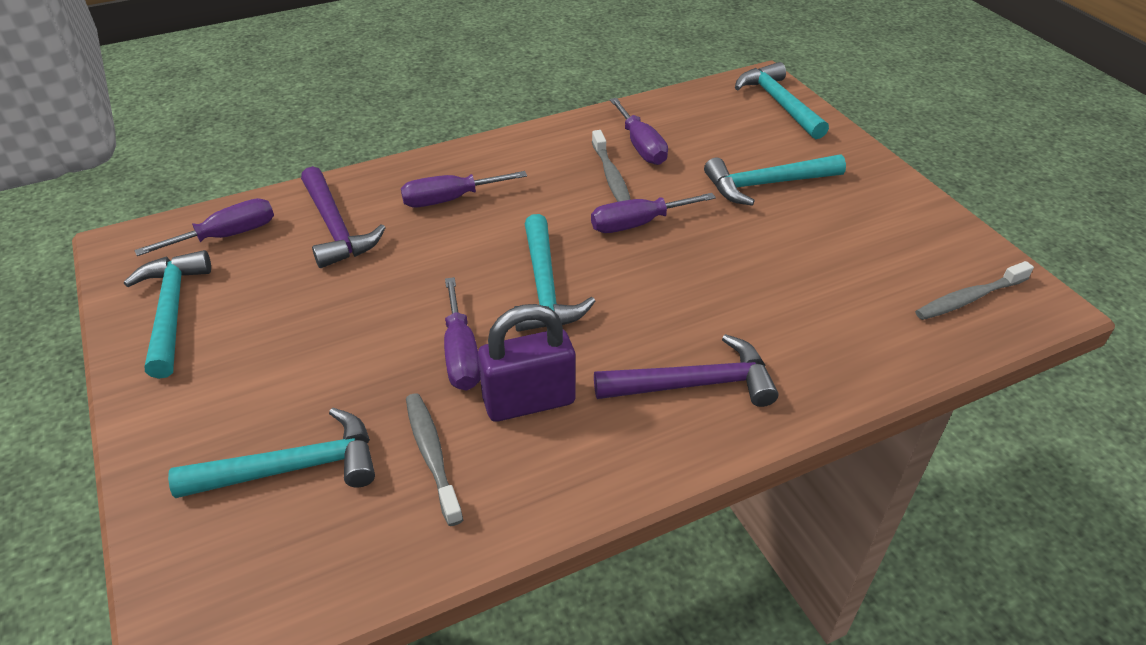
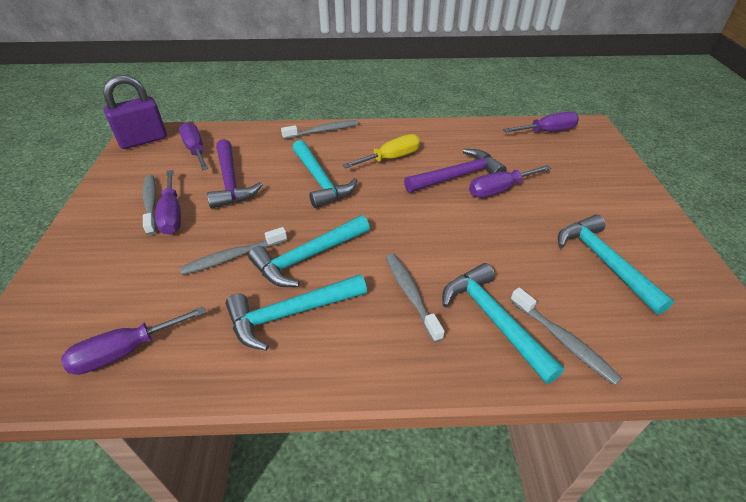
grey toothbrush: [406,393,463,526] [592,130,631,202] [915,261,1034,320] = 3 -> [142,175,156,235] [180,227,287,275] [281,120,358,139] [386,254,445,343] [510,288,622,385] = 5
yellow screwdriver: none = 0 -> [343,134,420,168] = 1

